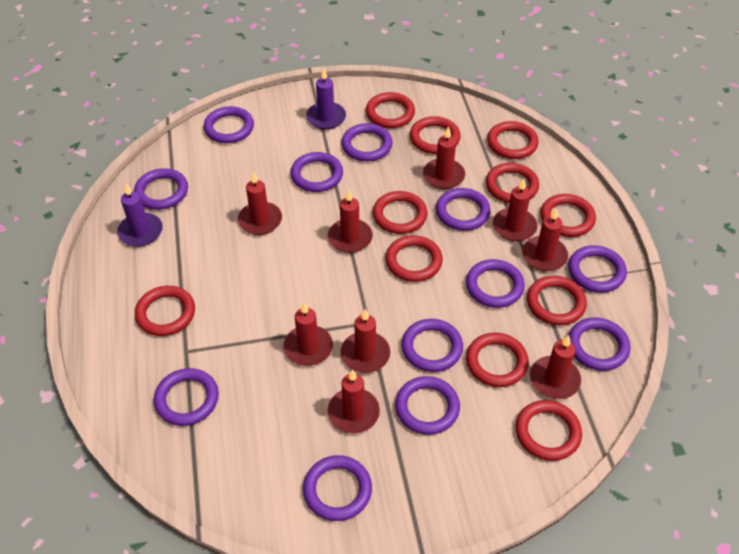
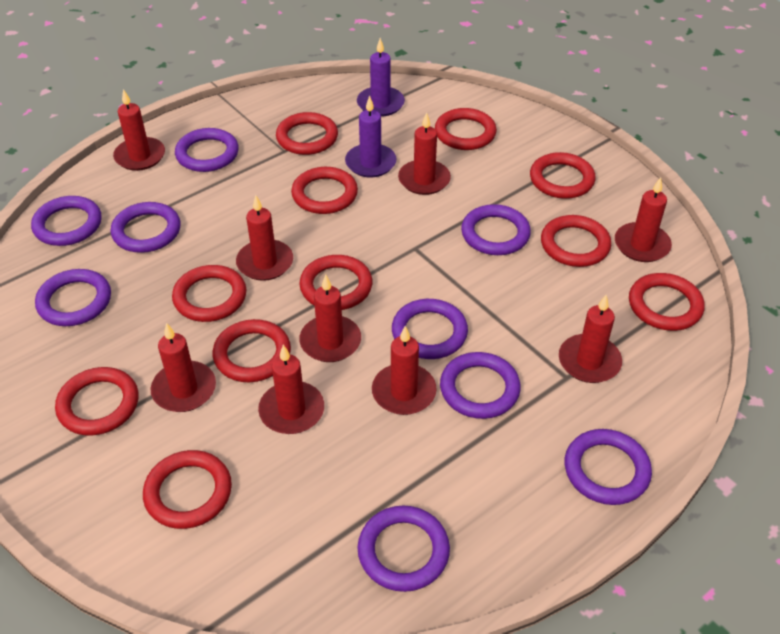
purple ring: [134,168,188,210] [154,368,219,426] [204,106,254,143] [290,152,343,192] [303,455,372,521] [341,123,393,161] [395,376,460,435] [402,319,463,372] [436,188,491,231] [466,259,525,308] [568,245,627,293] [569,317,630,371] = 12 -> [31,196,102,246] [35,269,111,326] [111,202,181,253] [175,128,239,172] [357,506,450,592] [392,299,468,359] [440,352,521,419] [461,204,531,255] [565,429,652,505] = 9

